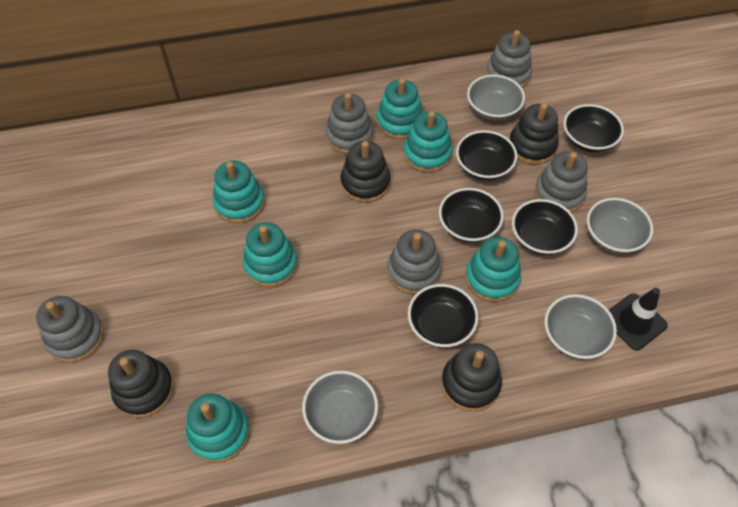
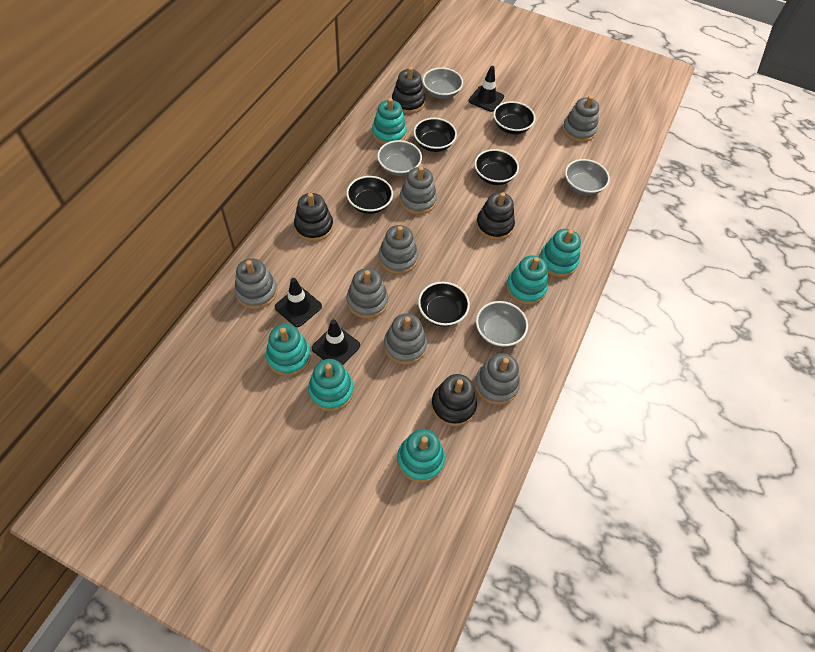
black traffic cone: [609,288,668,351] = 1 -> [275,278,322,327] [312,319,360,365] [469,66,504,112] = 3
grey stacking toy: [36,296,104,363] [325,93,373,154] [387,229,442,294] [486,30,532,88] [534,151,588,212] = 5 -> [234,258,278,309] [347,268,388,319] [378,225,418,274] [384,313,427,365] [400,166,437,215] [475,353,520,405] [562,96,599,142] = 7

